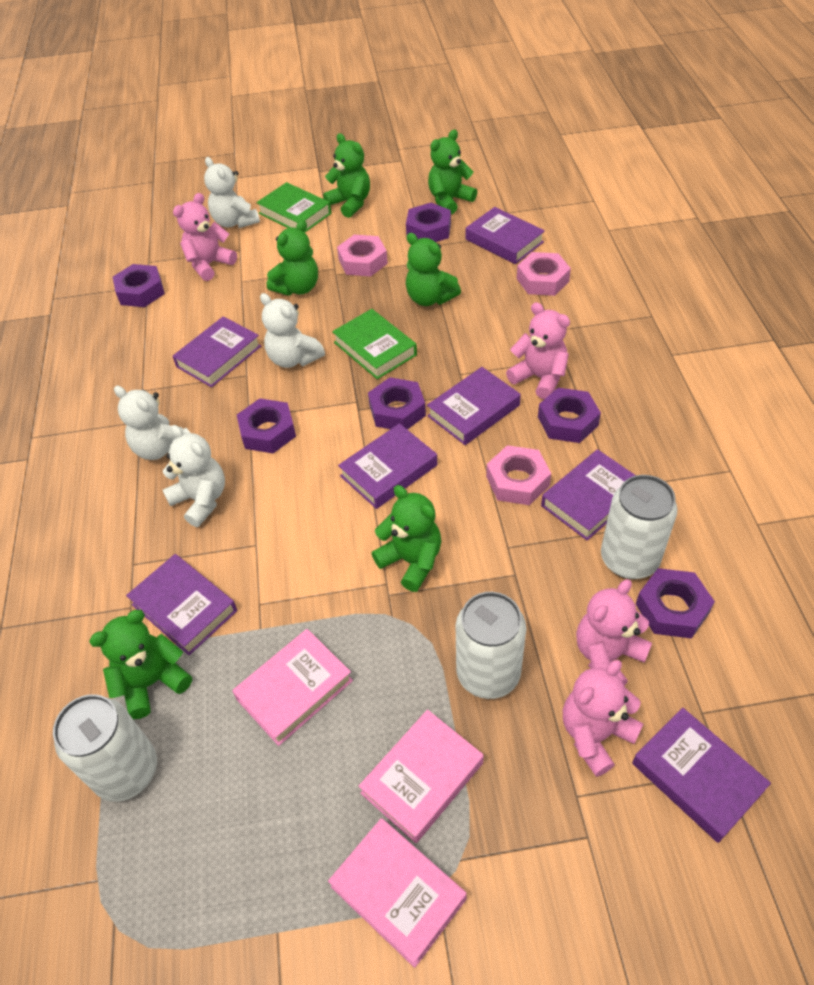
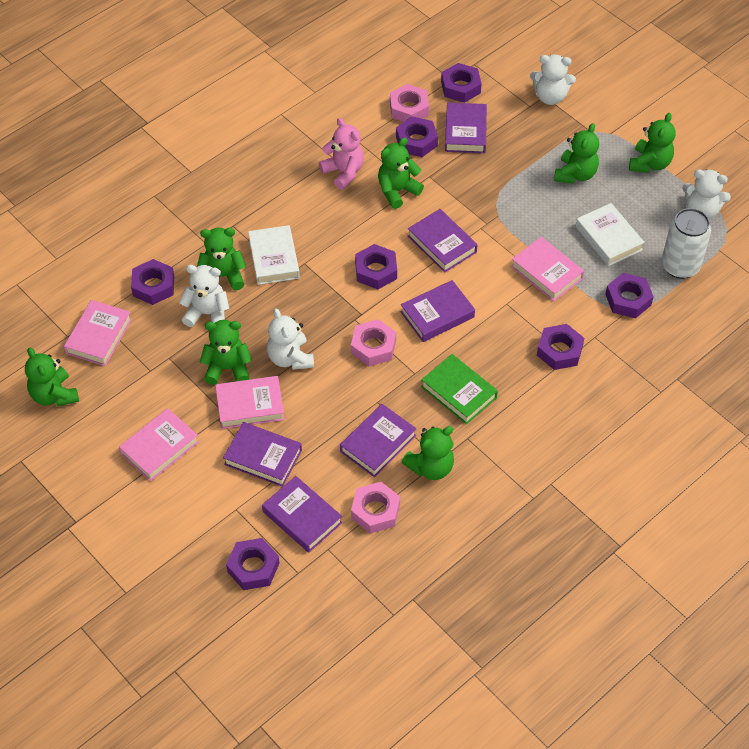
green book: [256,182,331,232] [332,309,417,379] = 2 -> [421,354,498,424] = 1
green teddy bear: [89,610,192,719] [267,220,318,296] [323,133,370,218] [372,485,441,592] [406,233,461,306] [428,130,477,214] = 6 -> [25,348,79,407] [197,228,246,291] [200,320,252,385] [378,138,424,209] [402,426,454,480] [554,123,599,184] [629,113,676,173] = 7
pink book: [232,629,353,746] [328,818,467,968] [359,710,484,843] = 3 -> [64,300,132,366] [119,408,199,482] [215,376,285,429] [511,237,584,301] = 4
pink teddy bear: [173,193,237,281] [506,302,570,399] [563,660,643,777] [576,579,652,686] = 4 -> [319,118,364,190] = 1
purple book: [126,554,237,655] [172,316,261,387] [338,423,437,509] [427,367,521,445] [466,207,545,264] [541,449,636,541] [632,708,771,843] = 7 -> [223,422,302,487] [262,476,342,553] [340,404,417,477] [401,280,475,342] [408,209,477,273] [445,102,487,153] = 6
purple nut: [113,264,165,307] [237,399,296,453] [368,377,426,430] [406,203,451,242] [538,388,601,443] [636,568,715,639] = 6 -> [131,259,174,305] [226,538,280,590] [355,244,397,289] [396,116,438,157] [441,63,482,103] [537,324,584,370] [605,273,654,318] = 7
white book: none = 0 -> [248,225,300,285] [576,203,645,266] = 2
white can: [53,694,157,802] [456,592,526,699] [601,475,678,579] = 3 -> [662,208,711,279] = 1

